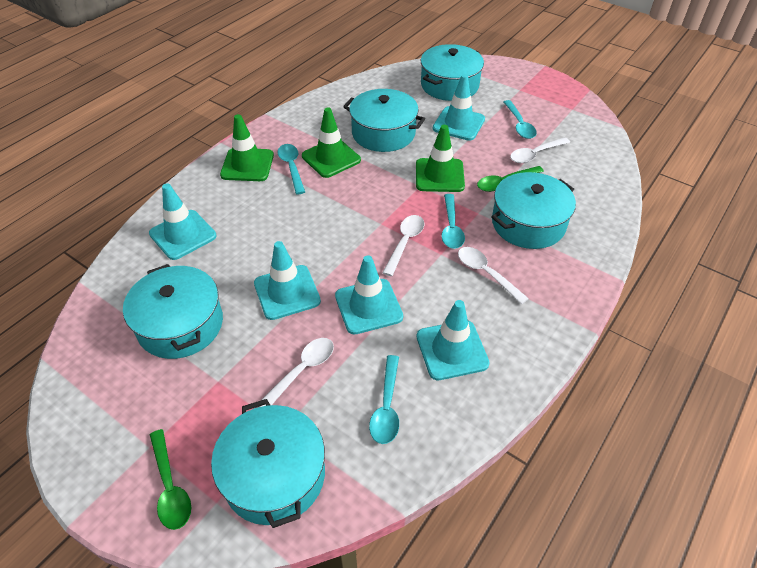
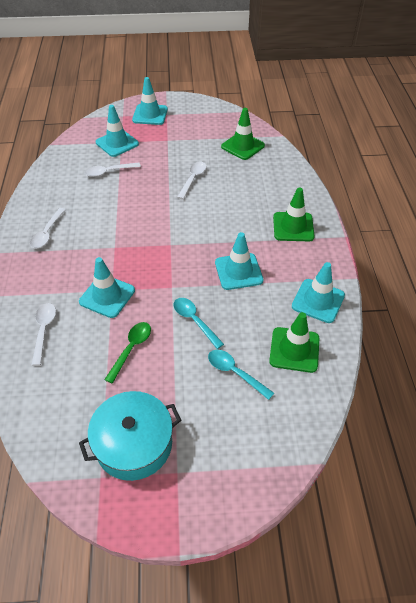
green spoon: [150,429,191,530] [477,166,544,192] = 2 -> [104,322,151,384] = 1
turquoise pot: [123,264,223,359] [211,399,325,528] [343,89,425,152] [421,44,484,101] [492,172,576,249] = 5 -> [79,391,181,481] = 1
turquoise spoon: [277,144,305,194] [369,355,399,444] [441,194,465,249] [504,100,537,139] = 4 -> [174,298,224,349] [208,350,274,400] = 2

